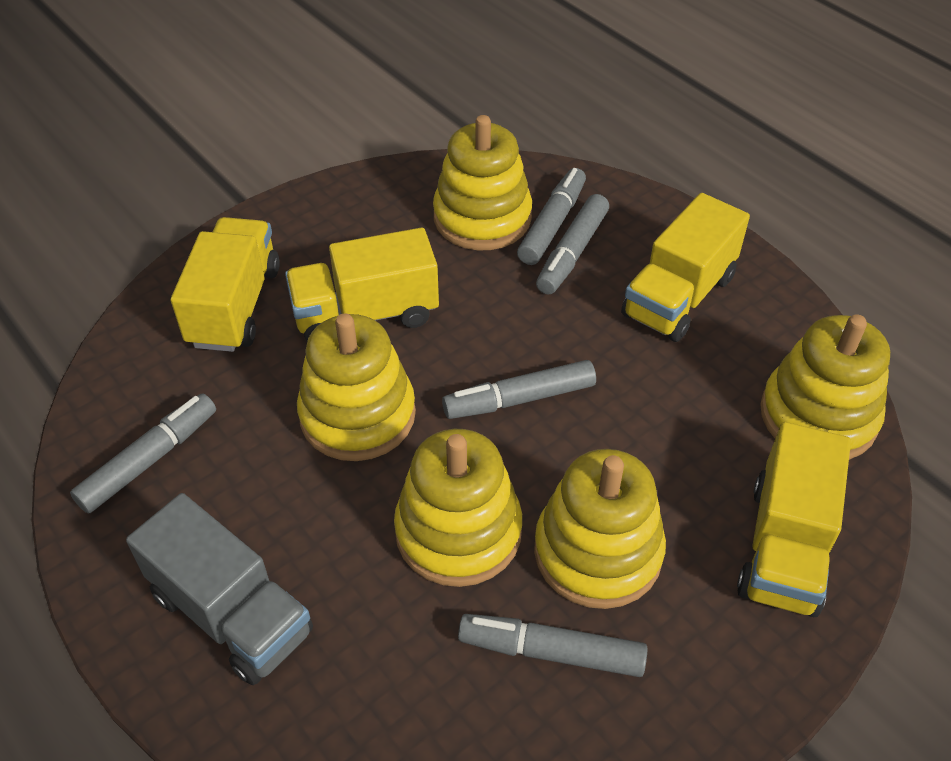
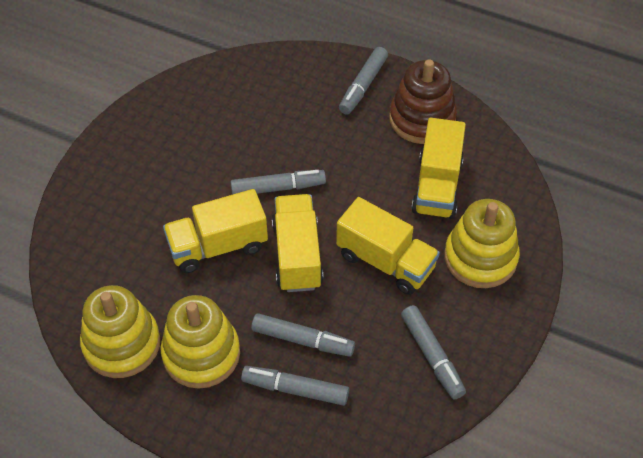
brown stacking toy: none = 0 -> [389,59,457,144] = 1
grey truck: [126,493,313,685] = 1 -> none = 0
yellow stacking toy: [297,313,416,461] [394,429,522,587] [433,115,532,250] [534,449,666,609] [760,314,890,460] = 5 -> [80,285,160,378] [160,295,240,389] [444,199,520,288] = 3

